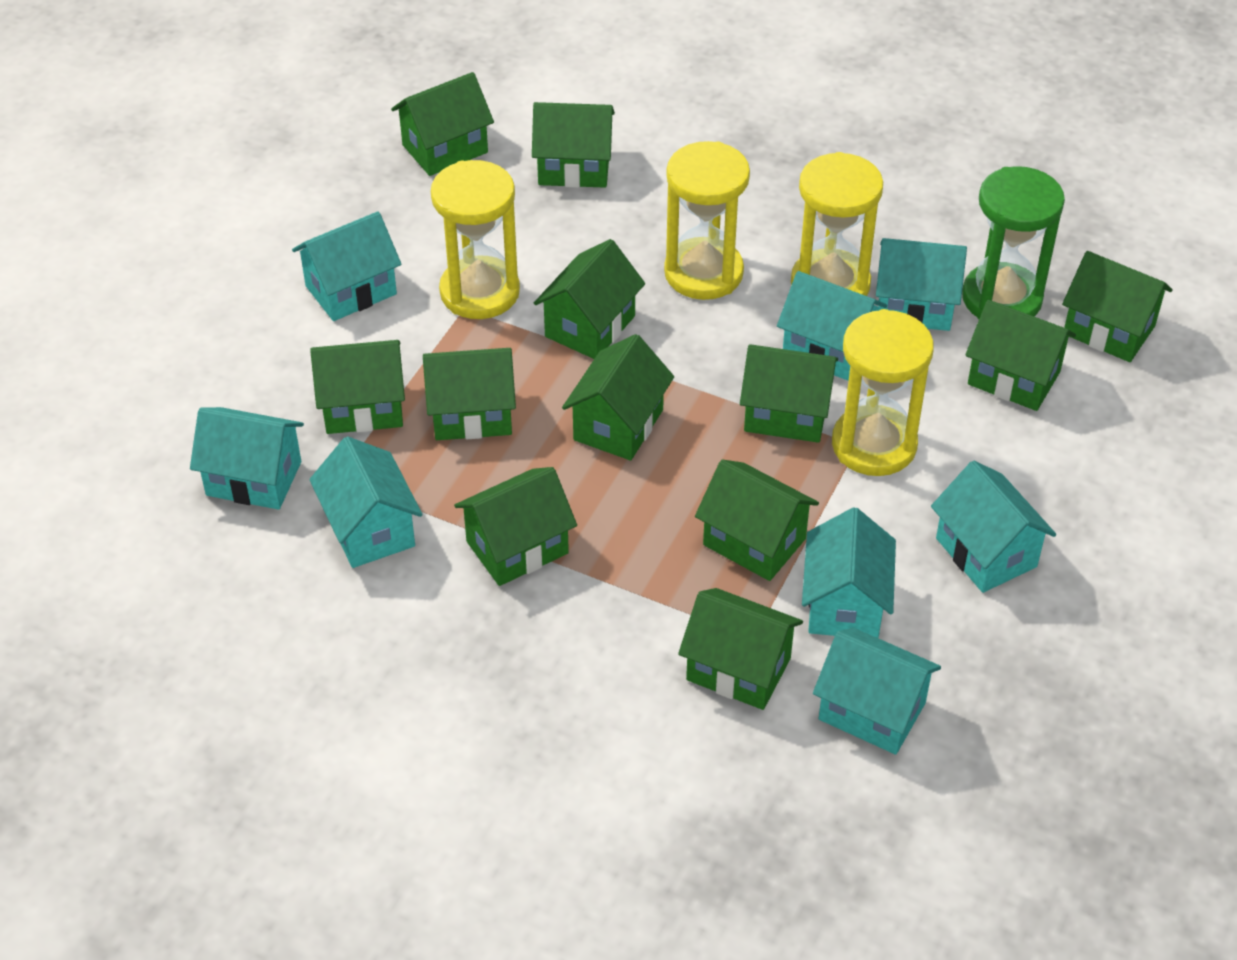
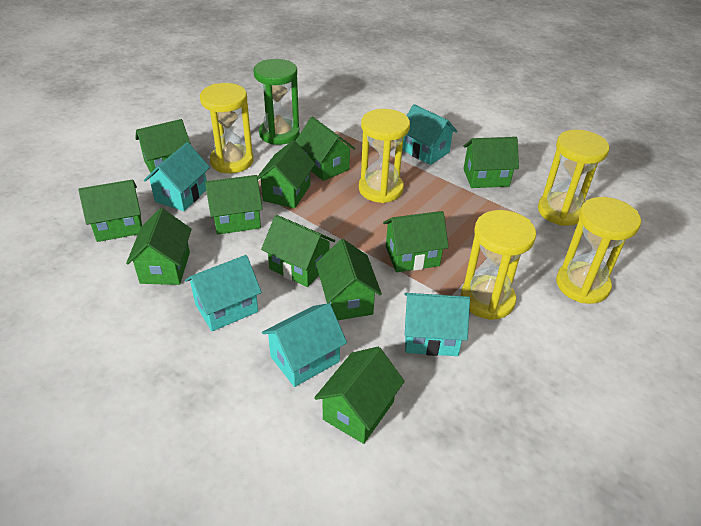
green house: [310,340,405,434] [391,72,494,176] [423,348,516,440] [454,467,577,586] [532,102,615,188] [534,239,645,359] [562,334,674,460] [678,588,803,710] [695,459,819,581] [740,344,838,443] [965,300,1076,411] [1062,251,1173,362] = 12 -> [78,180,142,242] [126,208,192,285] [135,119,191,173] [205,175,263,235] [257,140,315,208] [261,215,335,287] [296,117,355,181] [314,347,405,444] [316,239,382,320] [383,211,449,272] [463,137,519,188] = 11
turquoise house: [190,407,304,510] [292,211,401,321] [309,437,423,568] [777,271,887,381] [802,507,896,638] [813,628,941,754] [876,238,967,331] [931,461,1056,593] = 8 -> [144,142,210,211] [185,255,262,331] [262,303,347,387] [402,104,458,165] [405,293,470,356] = 5
yellow hourglass: [431,160,520,319] [664,141,750,300] [791,152,883,296] [832,309,934,476] = 4 -> [200,83,254,173] [359,109,410,203] [461,210,536,320] [538,129,610,226] [556,197,641,304] = 5

